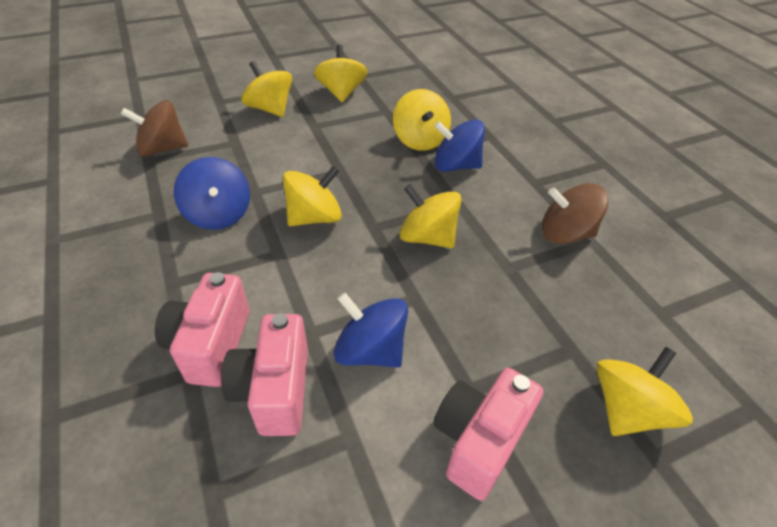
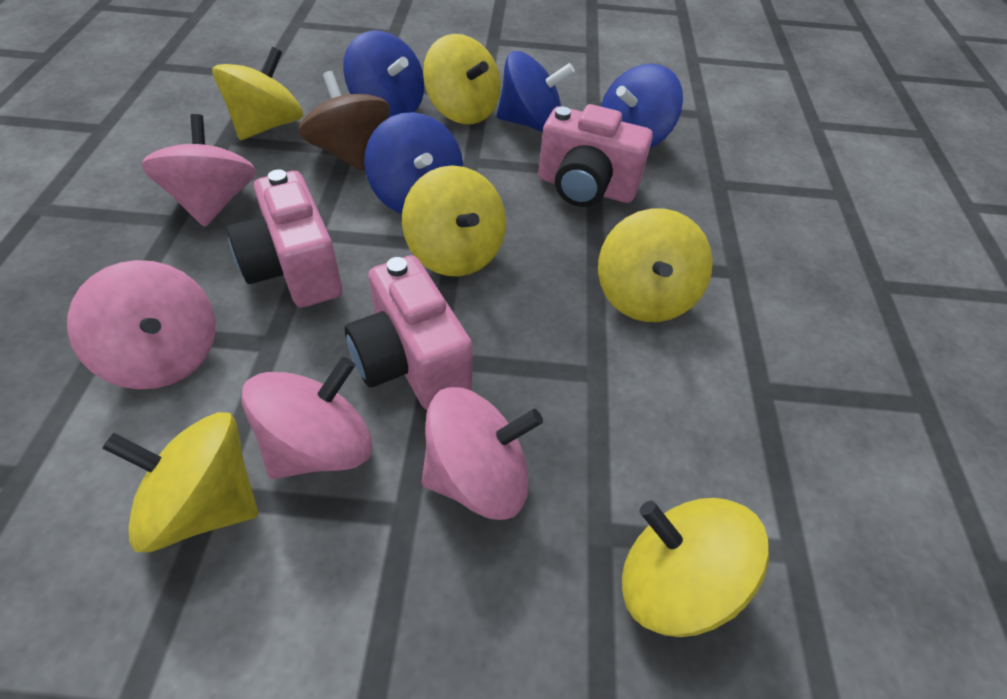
blue spinning top: [174,157,250,230] [334,293,408,368] [434,119,485,172] = 3 -> [343,30,424,118] [364,112,463,214] [497,51,575,132] [601,64,683,148] = 4
brown spinning top: [121,100,188,157] [542,183,608,244] = 2 -> [298,71,390,171] = 1
pink spinning top: none = 0 -> [67,260,215,389] [141,114,256,227] [241,357,372,479] [422,387,543,520] = 4

